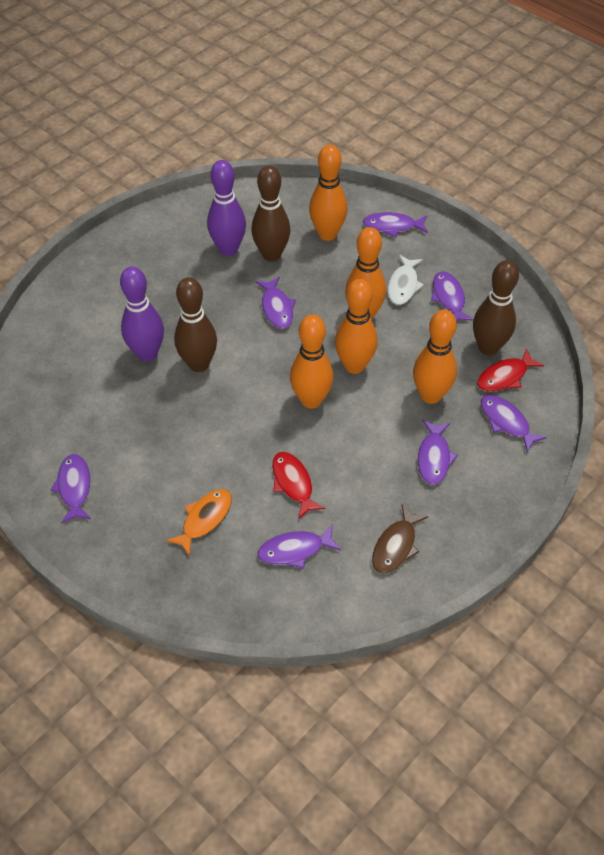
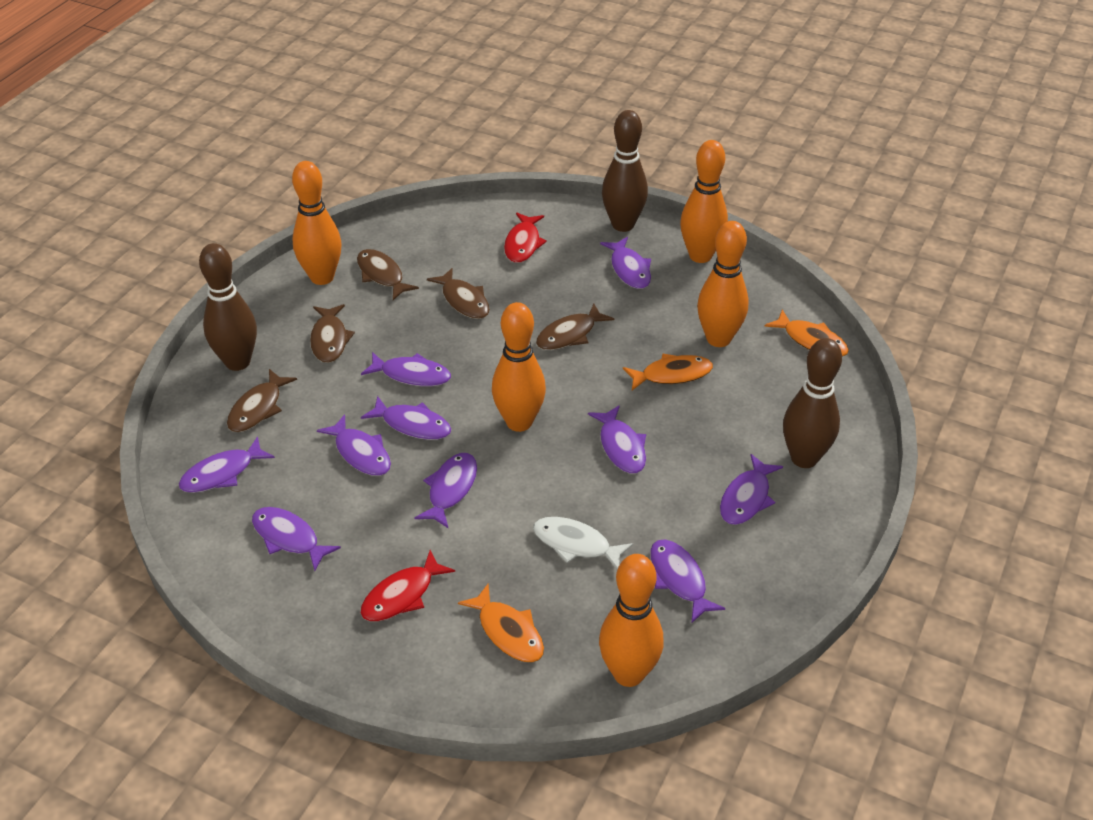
brown fish: [372,504,428,574] = 1 -> [227,369,297,432] [310,304,355,363] [357,249,419,300] [427,268,490,319] [536,304,614,350] = 5
orange fish: [166,489,232,557] = 1 -> [458,584,544,662] [623,354,713,390] [764,309,849,357] = 3
purple bowling pin: [120,267,164,362] [207,160,246,256] = 2 -> none = 0
purple fish: [51,454,91,524] [255,277,296,329] [257,524,341,568] [363,212,428,237] [418,420,458,485] [431,271,473,321] [481,395,547,452] = 7 -> [179,436,275,493] [252,507,341,571] [317,414,391,476] [361,352,451,386] [361,396,451,440] [415,453,477,528] [588,405,646,474] [600,237,651,289] [650,539,725,623] [720,454,783,525] = 10

